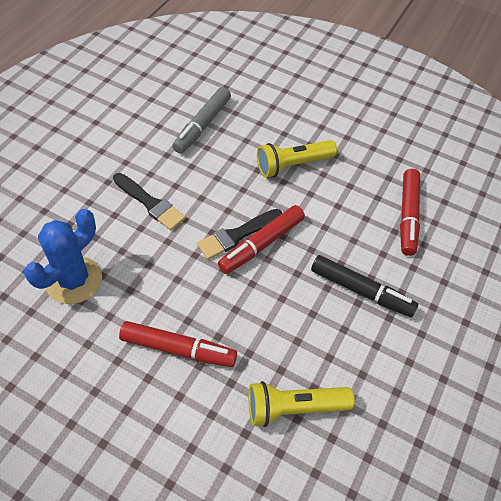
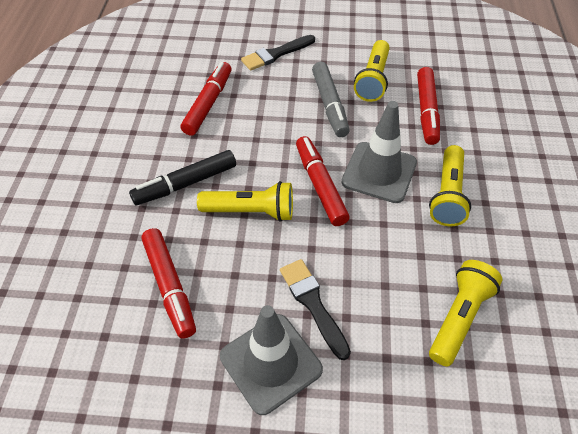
blue cactus: [24,209,102,304] = 1 -> none = 0
grey traffic cone: none = 0 -> [220,305,323,415] [341,101,417,203] = 2
red marker: [119,321,237,367] [218,205,305,274] [400,169,420,256] = 3 -> [142,228,196,339] [181,62,231,136] [296,136,349,226] [417,67,440,145] = 4
yellow flashlight: [249,381,355,427] [257,140,337,177] = 2 -> [197,181,293,222] [354,40,390,102] [429,145,471,226] [429,260,503,367] = 4

